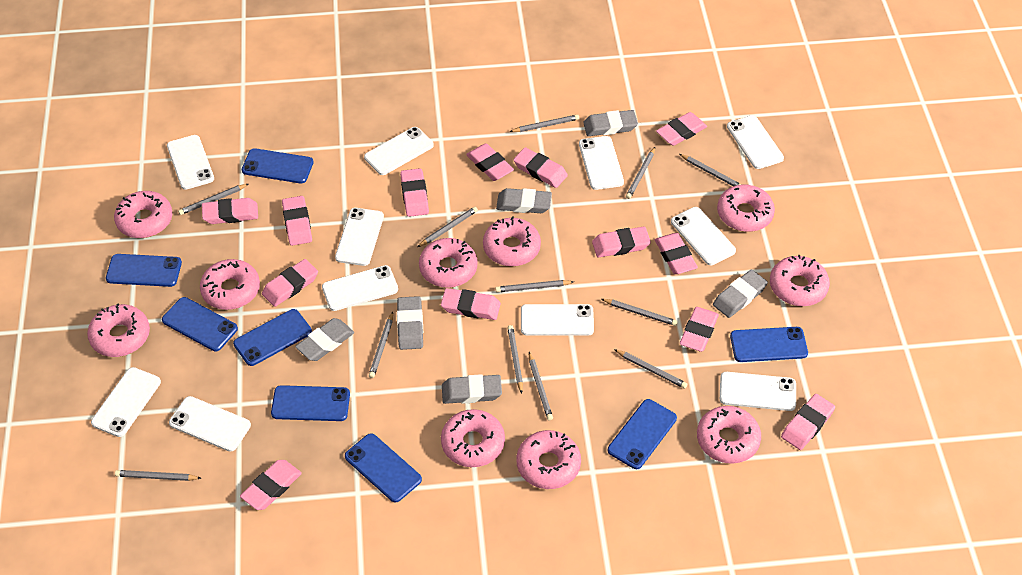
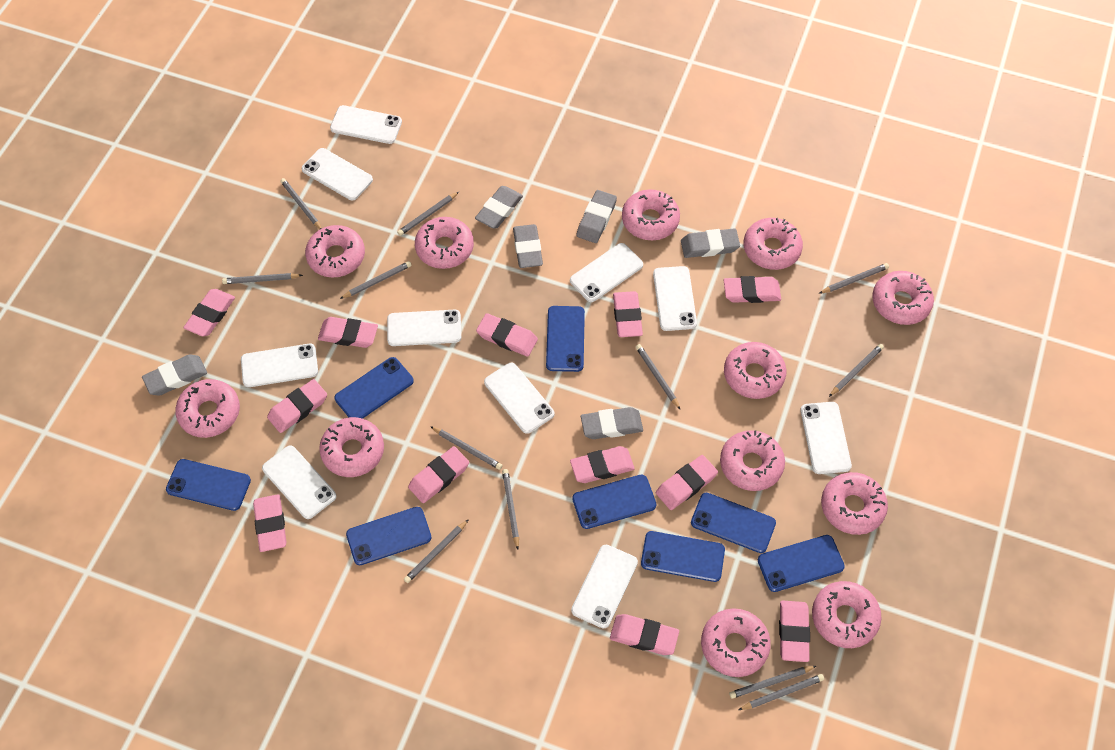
pink donut: [87,303,150,357] [114,191,172,238] [200,259,260,310] [419,238,478,288] [441,409,505,467] [483,216,541,266] [516,430,581,489] [697,406,761,464] [717,185,775,232] [770,255,830,306] = 10 -> [175,379,240,438] [305,225,365,277] [319,417,384,477] [415,217,474,269] [622,189,680,240] [701,608,771,677] [720,430,785,491] [724,342,787,399] [744,218,803,270] [812,581,882,648] [821,472,888,535] [872,271,934,325] = 12
pink eraser: [202,198,258,224] [240,460,302,510] [262,259,318,307] [282,196,312,246] [400,168,429,217] [441,288,501,320] [466,143,514,181] [513,147,568,188] [592,227,651,258] [655,233,698,274] [656,112,707,146] [680,307,719,352] [781,394,835,450] = 13 -> [183,289,235,336] [253,494,287,552] [267,379,327,433] [318,317,378,348] [408,446,469,503] [476,313,538,357] [570,446,635,483] [610,614,679,655] [613,291,643,337] [656,455,718,510] [724,276,781,303] [779,600,810,662] = 12
white phone: [91,367,161,437] [167,135,214,190] [169,396,251,452] [322,265,398,311] [335,208,384,266] [364,127,434,175] [521,304,594,336] [579,136,624,190] [671,207,736,265] [720,372,796,411] [727,115,784,169] = 11 -> [241,344,318,387] [262,445,336,519] [302,148,373,200] [330,105,402,144] [387,310,461,346] [484,363,554,434] [570,243,643,302] [571,545,638,629] [653,266,697,331] [800,402,852,474] = 10

